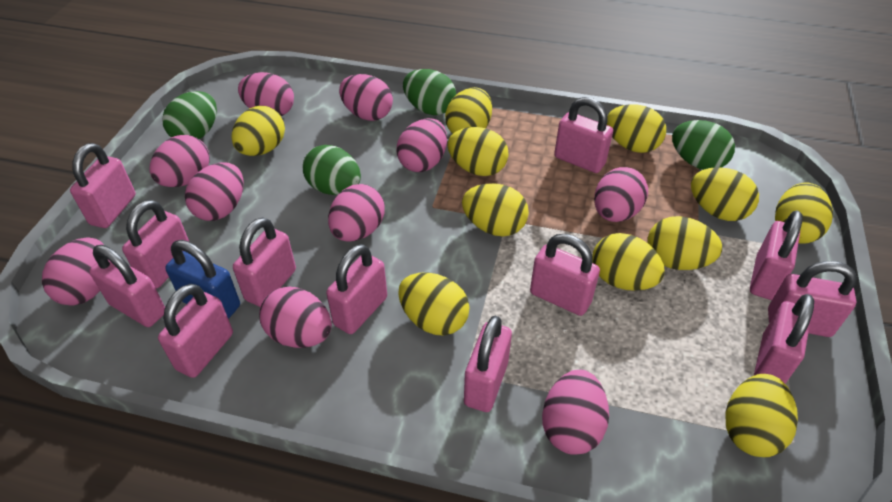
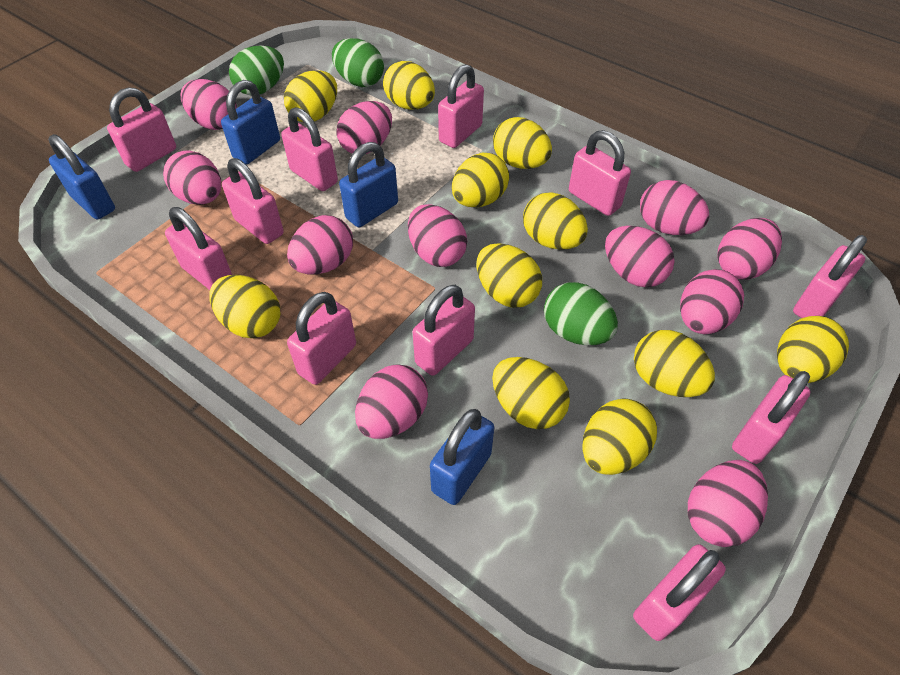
blue padlock: [165,240,240,319] = 1 -> [48,134,115,220] [221,80,280,165] [339,142,398,228] [430,409,494,505] = 4
green egg: [162,91,217,139] [303,145,361,195] [403,69,456,115] [672,120,735,170] = 4 -> [229,46,284,95] [332,38,384,87] [544,282,618,345] = 3
pink egg: [42,237,104,306] [150,135,210,187] [185,163,244,221] [238,72,294,116] [259,287,332,348] [328,184,385,242] [339,74,393,121] [396,118,447,172] [542,369,609,455] [594,167,648,222] = 10 -> [163,150,221,205] [181,79,237,130] [287,215,353,275] [337,101,392,154] [355,364,428,439] [408,204,467,267] [605,226,675,287] [640,180,709,235] [680,269,744,334] [688,460,768,547] [718,218,782,280] = 11
pink padlock: [70,143,136,228] [89,245,165,327] [122,200,189,288] [158,284,233,378] [233,217,296,307] [326,244,387,334] [464,316,512,412] [530,234,600,316] [554,97,613,173] [750,210,803,300] [754,294,814,384] [768,261,857,337] = 12 -> [107,87,176,172] [165,207,232,290] [222,158,284,244] [281,107,338,191] [287,292,356,385] [413,285,475,376] [438,64,484,148] [569,130,631,216] [633,544,726,641] [732,371,811,464] [793,235,867,318] = 11

